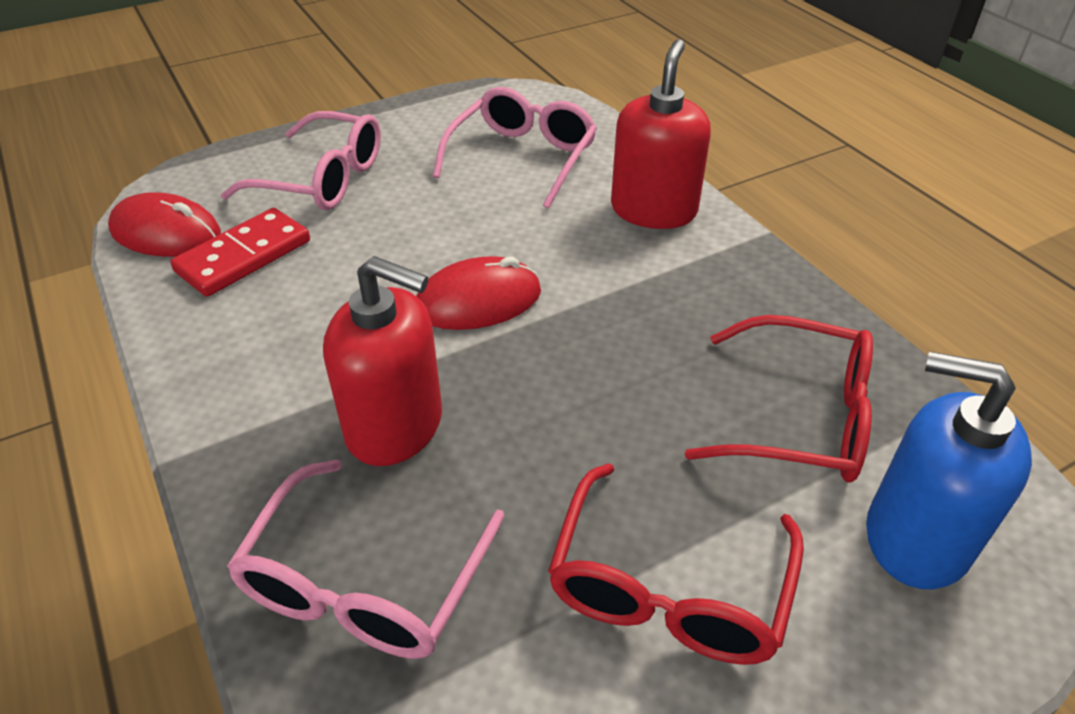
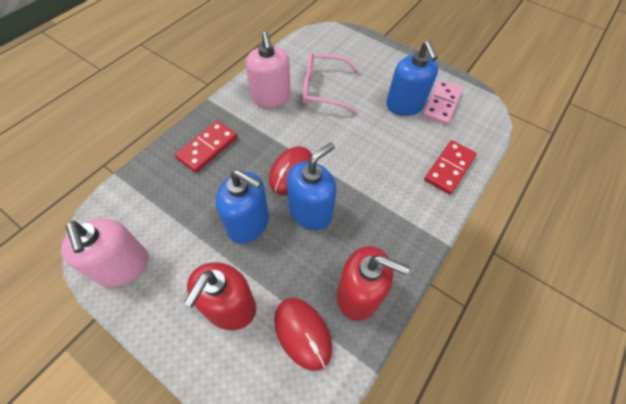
blue soap dispenser: [866,351,1032,590] = 1 -> [216,170,269,243] [287,143,337,230] [386,41,438,116] = 3
pink domino: none = 0 -> [422,80,463,125] = 1
pink glasses: [221,111,381,210] [227,460,504,659] [433,87,597,209] = 3 -> [303,52,360,114] = 1
pink soap dispenser: none = 0 -> [61,219,149,287] [246,31,291,108] = 2
red domino: [170,208,310,297] = 1 -> [175,121,237,173] [424,140,477,195] = 2
red glasses: [548,463,804,665] [685,315,873,483] = 2 -> none = 0

